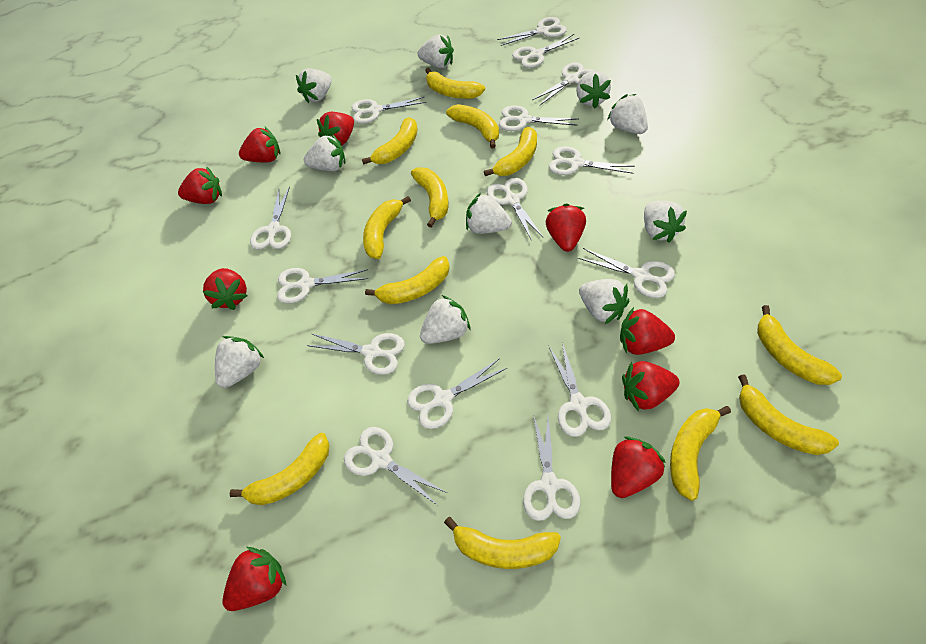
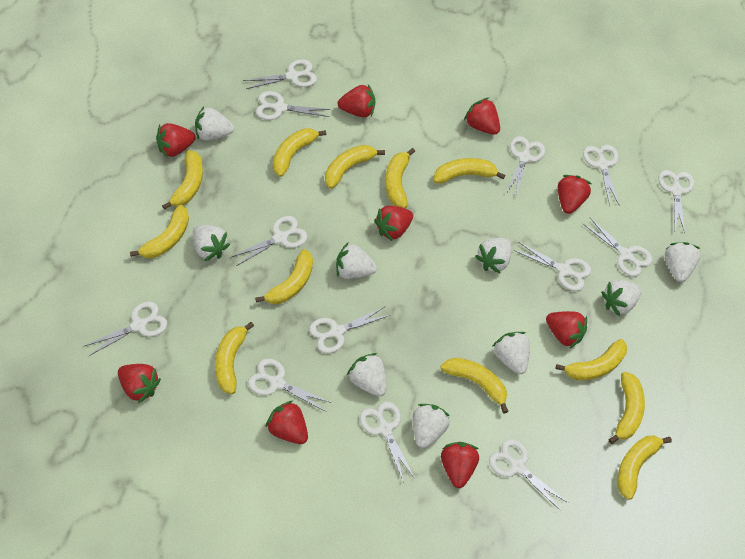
white scissors: [250,187,291,250] [277,268,368,304] [307,333,405,375] [344,427,447,505] [351,97,426,124] [407,358,507,429] [487,178,543,241] [497,17,567,46] [499,106,578,131] [512,34,580,68] [523,414,580,521] [532,62,594,105] [549,146,635,175] [549,343,611,437] [578,248,675,298] = 15 -> [83,301,168,356] [232,216,308,266] [243,59,317,89] [248,358,332,412] [256,91,331,120] [309,307,390,353] [360,402,415,483] [489,439,568,511] [506,136,545,196] [513,242,591,291] [583,145,620,206] [583,217,653,277] [658,170,694,233] = 13
white strawberry: [215,336,264,388] [296,68,332,103] [304,134,345,171] [418,34,454,68] [420,295,471,344] [466,193,512,234] [576,71,611,108] [579,279,629,324] [607,94,648,134] [644,201,687,243] = 10 -> [193,225,230,261] [195,106,234,141] [336,243,377,279] [347,353,386,397] [412,404,450,449] [475,238,512,273] [492,332,530,374] [601,280,642,316] [665,242,701,282] = 9

